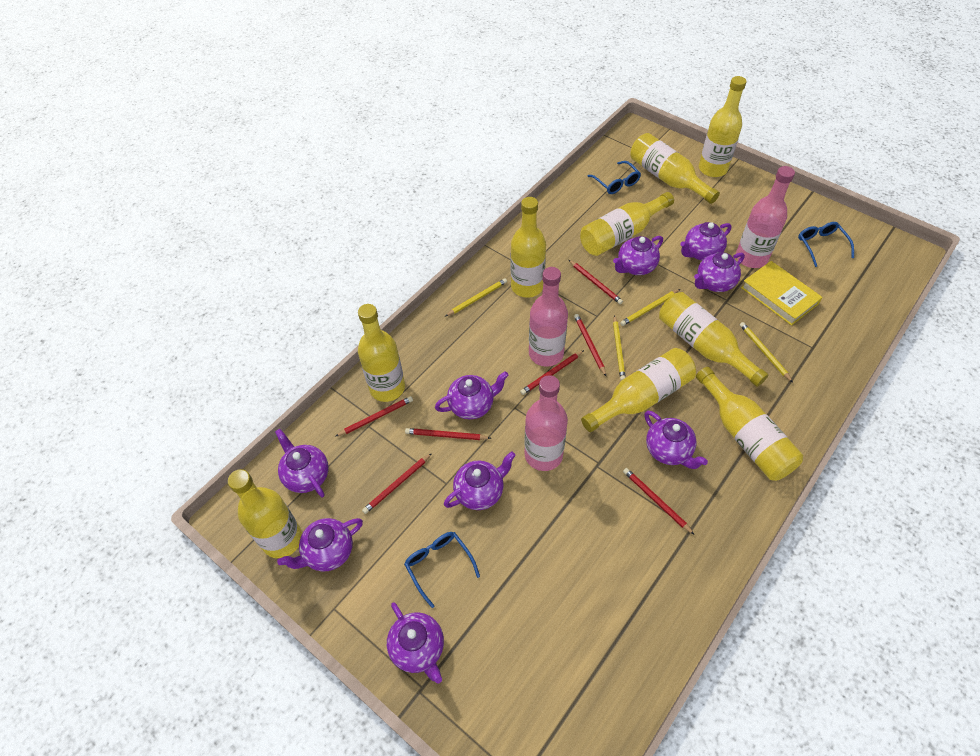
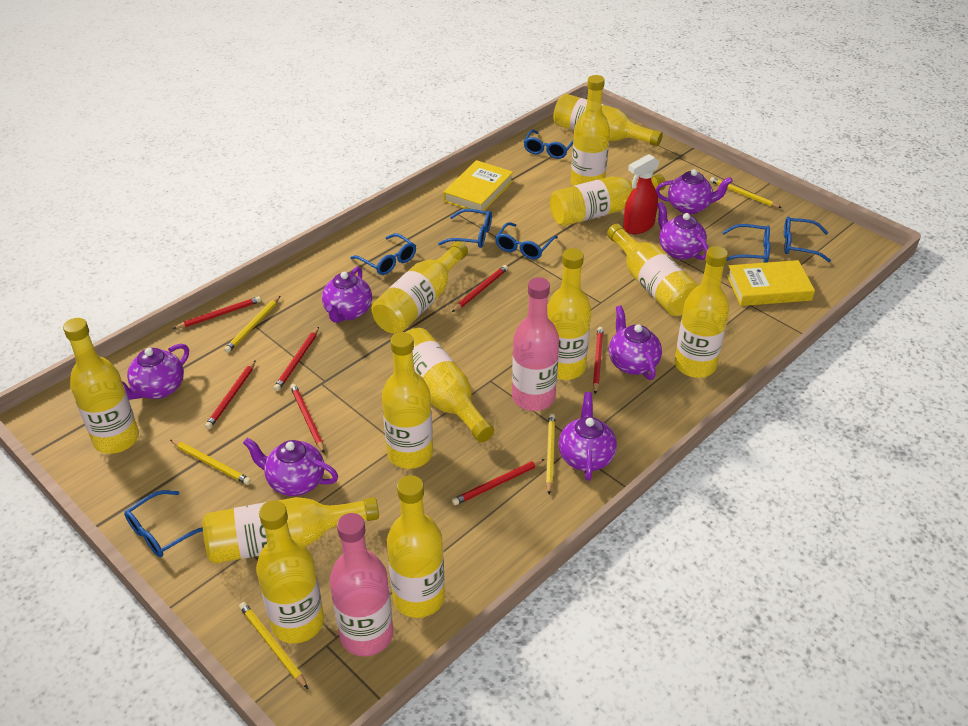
blue glasses: [404,532,480,608] [588,161,641,194] [798,222,854,267] = 3 -> [124,490,203,557] [350,233,416,275] [438,209,492,248] [495,222,558,260] [524,129,573,159] [722,224,770,263] [784,217,831,262] = 7
pink bottle: [524,375,568,471] [529,267,568,367] [736,166,795,268] = 3 -> [330,513,393,656] [512,277,559,411] = 2
purple teapot: [275,429,329,497] [277,518,363,572] [387,602,444,684] [435,371,509,419] [444,451,516,510] [613,236,663,275] [644,411,708,469] [680,222,731,261] [694,252,745,292] = 9 -> [122,344,189,400] [243,438,338,496] [322,266,372,323] [558,392,617,481] [609,305,662,380] [656,169,733,215] [657,202,708,260] = 7
red spray bottle: none = 0 -> [623,154,659,234] = 1
yellow book: [741,261,823,326] = 1 -> [443,160,513,214] [727,260,815,306] = 2
yellow bottle: [228,469,302,558] [358,304,405,402] [511,197,546,298] [580,192,674,256] [581,348,696,432] [631,133,720,204] [659,292,768,387] [696,367,803,481] [699,76,747,177] = 9 -> [63,318,139,454] [202,497,379,564] [256,500,324,644] [372,241,468,334] [382,332,433,469] [387,475,445,618] [406,328,494,442] [547,248,591,380] [550,174,666,226] [553,94,663,146] [571,75,610,186] [607,224,699,316] [674,246,729,378] = 13
yellow pencil: [445,278,507,316] [613,315,626,381] [620,289,680,326] [740,322,793,382] = 4 -> [170,440,251,485] [224,296,280,353] [239,602,308,689] [546,414,555,494] [710,177,782,208] = 5

